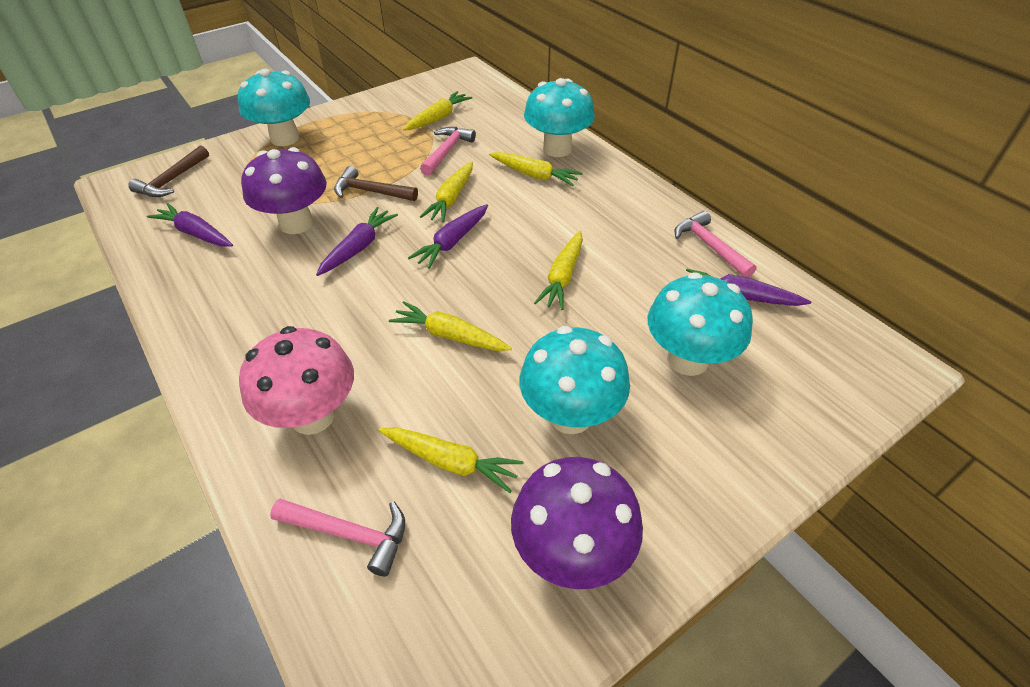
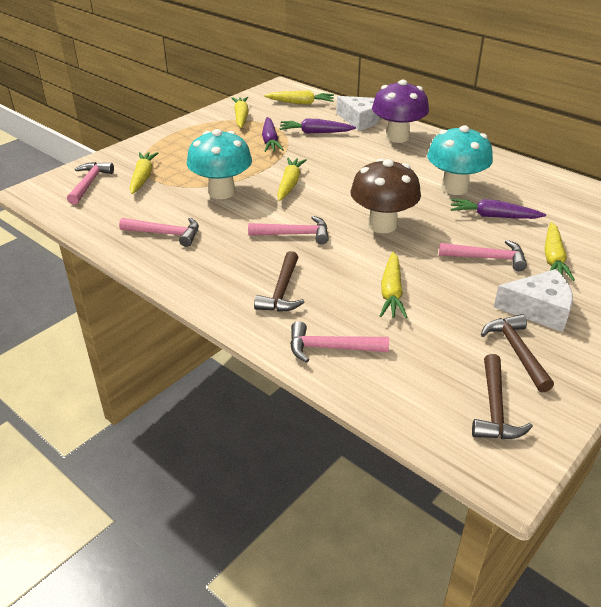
brown hammer: [128,145,209,197] [334,166,418,201] = 2 -> [254,251,304,312] [472,354,533,439] [481,314,554,392] = 3
brown mushroom: none = 0 -> [350,158,421,233] = 1
pink hammer: [270,498,405,577] [420,127,476,176] [675,211,757,277] = 3 -> [67,162,114,205] [119,218,199,247] [248,216,329,244] [290,321,389,363] [439,240,527,271] = 5
pink mushroom: [239,326,354,435] = 1 -> none = 0
purple carrot: [147,203,233,247] [316,207,398,276] [408,204,488,269] [686,269,812,306] = 4 -> [262,117,284,152] [279,118,356,134] [450,199,546,219] = 3
purple mushroom: [241,147,327,234] [511,457,643,589] = 2 -> [372,80,429,143] = 1
turquoise mushroom: [238,69,310,146] [519,326,630,434] [524,78,595,157] [648,272,753,376] = 4 -> [187,129,252,199] [427,125,493,195] = 2
white cheese: none = 0 -> [336,96,381,131] [494,269,573,332] = 2

